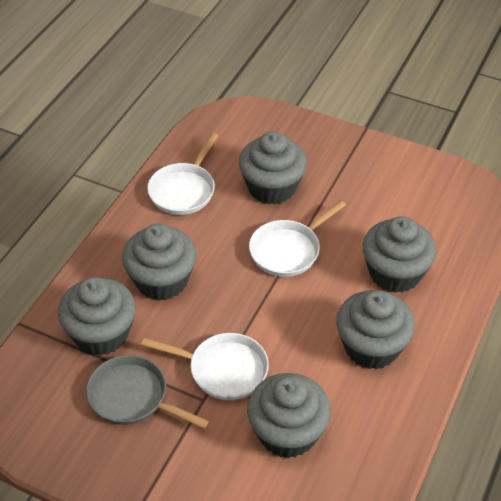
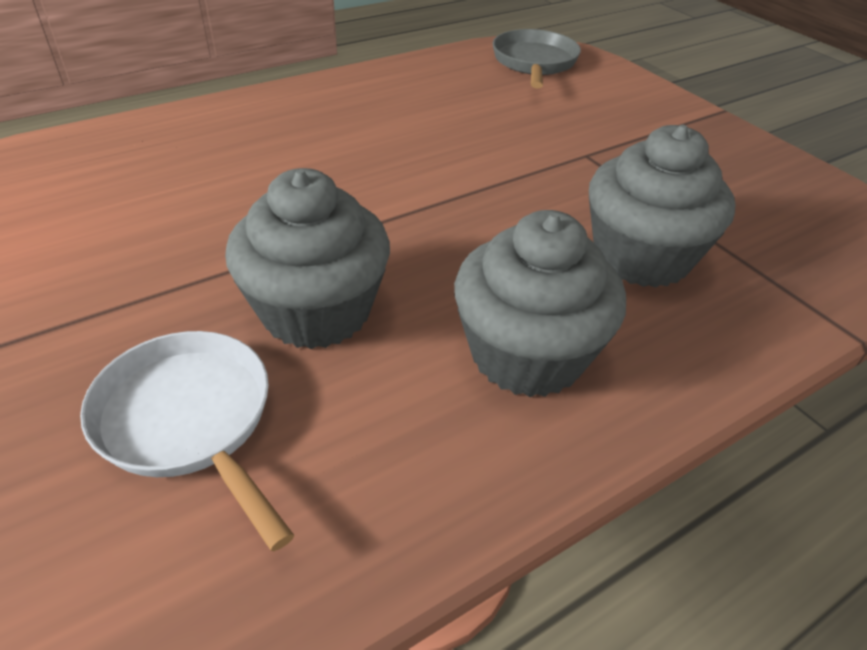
grey cupcake: [58,277,136,356] [122,224,196,301] [239,131,307,204] [247,373,331,458] [336,290,415,369] [363,216,436,293] = 6 -> [225,168,390,349] [454,210,626,397] [589,125,736,288] = 3
white pan: [141,333,269,400] [147,133,218,215] [249,200,346,277] = 3 -> [80,331,294,551] = 1

